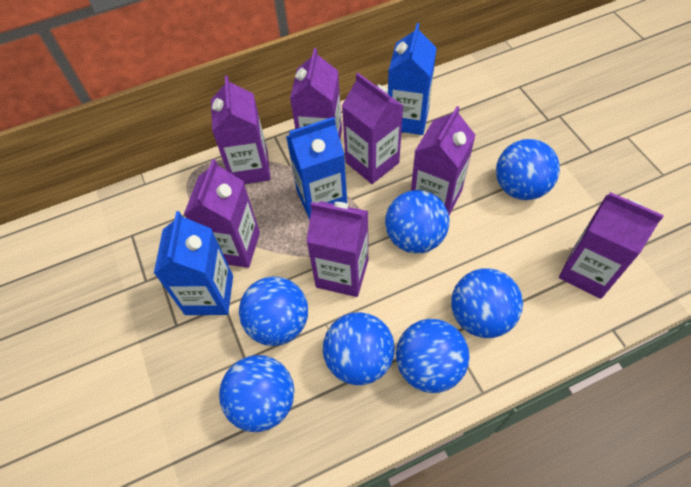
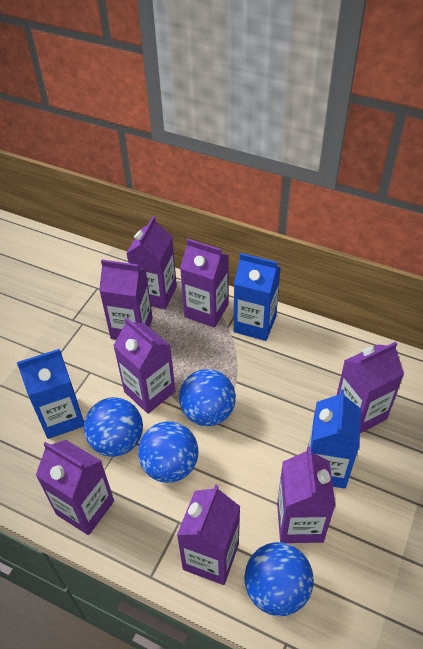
blue ball: [219,355,294,432] [239,276,308,346] [323,312,395,385] [385,190,449,253] [396,319,470,393] [451,268,523,338] [496,139,560,200] = 7 -> [84,397,143,457] [138,421,199,483] [179,369,236,426] [244,542,314,616] = 4
purple carton: [184,159,260,268] [211,76,271,184] [290,48,342,139] [306,201,368,297] [342,73,403,184] [411,106,476,215] [559,192,664,299] = 7 -> [36,440,114,535] [99,260,153,340] [113,317,175,414] [126,216,177,309] [177,484,241,585] [180,238,229,328] [277,447,336,543] [337,342,404,433] = 8

